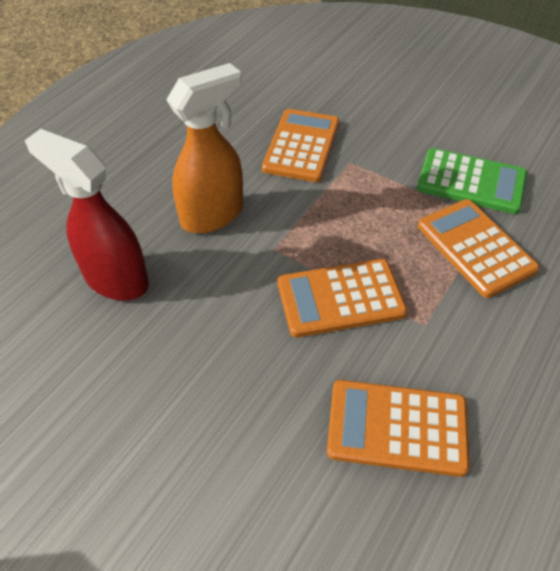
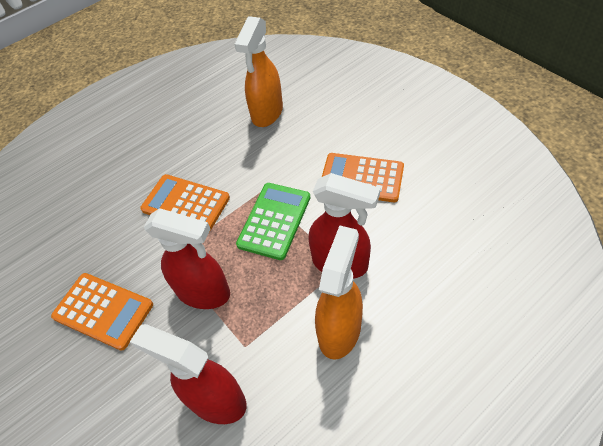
orange calculator: [262,109,339,182] [278,259,407,338] [327,380,470,477] [418,199,540,298] = 4 -> [51,273,153,351] [140,174,230,232] [322,153,404,202] = 3
orange spray bottle: [166,63,243,234] = 1 -> [235,16,283,127] [315,226,363,360] = 2
red spray bottle: [25,129,149,300] = 1 -> [130,324,247,424] [144,208,230,309] [308,173,380,279] = 3

